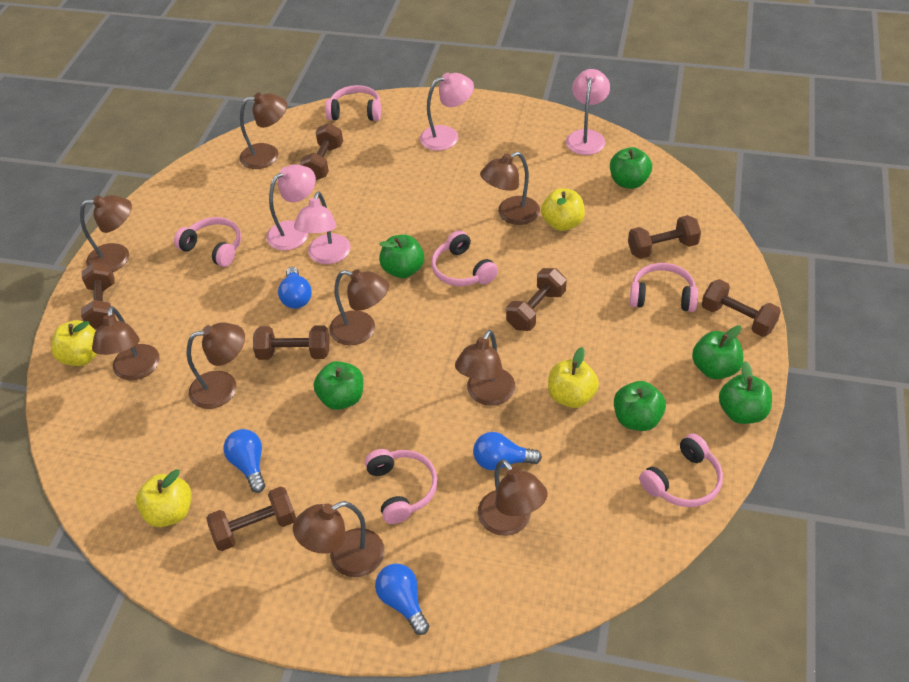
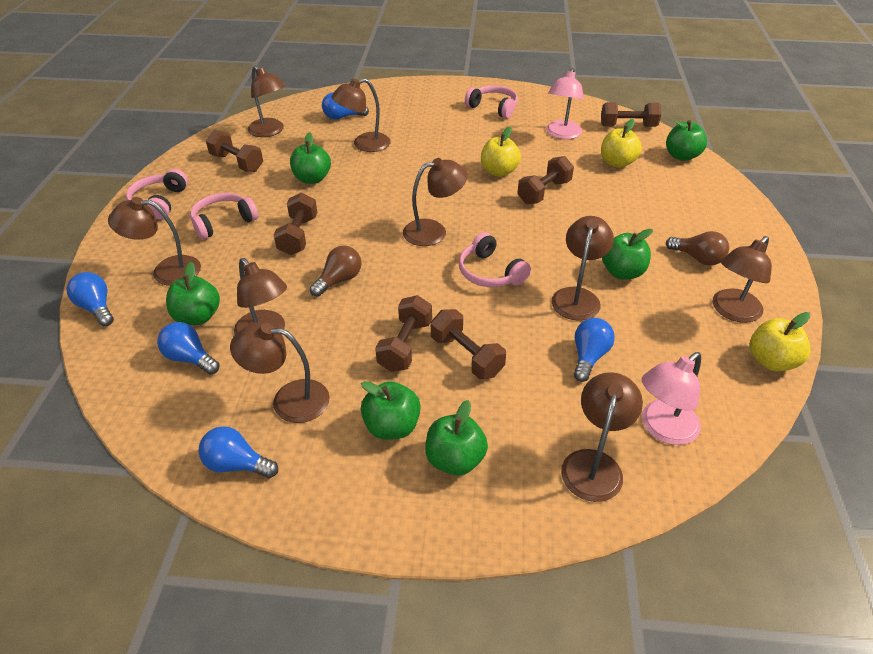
blue light bulb: [224,429,265,493] [278,267,312,309] [375,563,429,635] [473,432,542,470] = 4 -> [67,272,114,326] [157,322,220,375] [198,426,278,478] [322,92,369,120] [574,318,615,382] = 5
brown dumbbell: [81,263,115,329] [206,487,296,551] [253,325,329,360] [300,123,343,180] [506,268,566,331] [628,215,701,259] [702,279,781,337] = 7 -> [206,130,263,172] [274,193,317,255] [375,295,432,372] [431,309,506,379] [517,156,574,204] [601,102,661,127] = 6
brown light bulb: none = 0 -> [310,246,361,297] [666,231,729,265] = 2
pink headphones: [174,217,241,267] [325,85,381,121] [365,449,438,524] [431,230,498,286] [629,263,698,312] [639,433,723,507] = 6 -> [126,169,188,219] [190,193,258,239] [459,232,531,287] [465,85,518,119] = 4
pink lamp: [266,164,316,250] [294,191,351,264] [420,73,474,151] [566,69,610,155] = 4 -> [546,68,584,139] [642,352,701,445] = 2
yellow apple: [51,320,97,366] [136,469,191,527] [541,188,585,231] [548,347,599,408] = 4 -> [481,127,521,177] [601,119,642,168] [750,312,810,371] = 3

